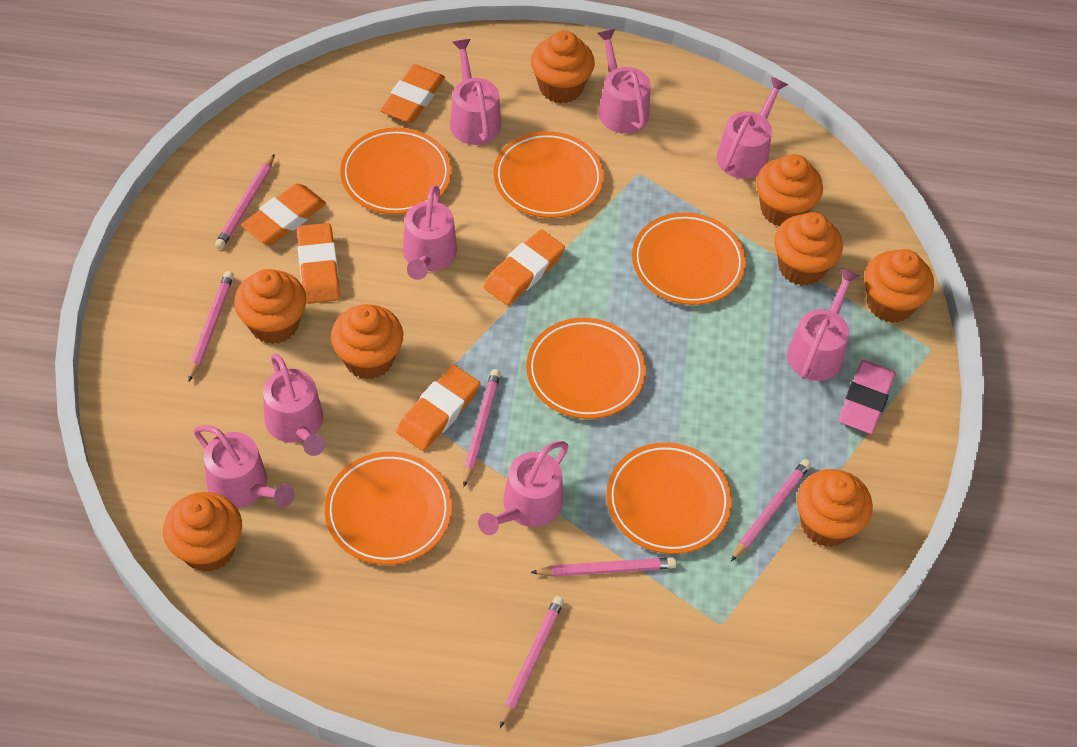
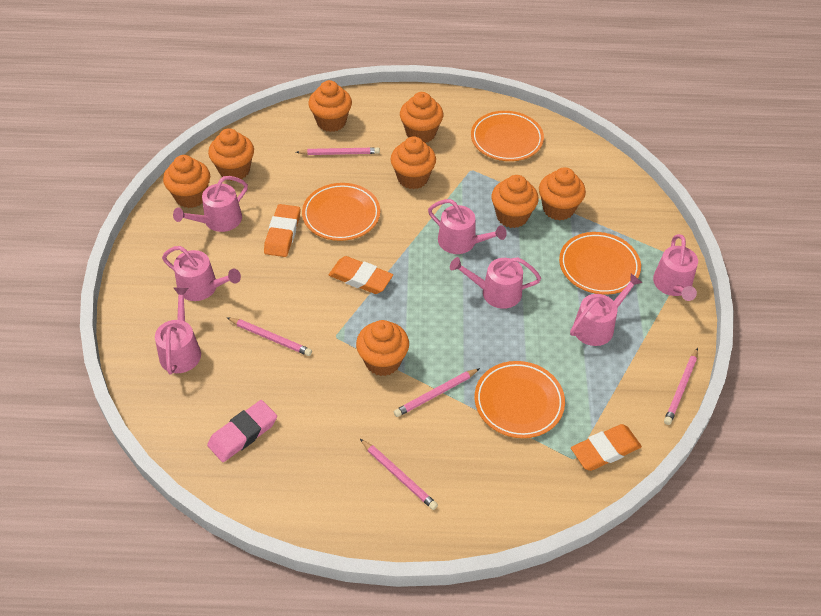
orange eraser: [241,183,326,245] [297,223,340,304] [380,64,445,123] [397,365,480,451] [484,230,565,305] = 5 -> [264,204,300,257] [329,256,393,294] [571,424,642,471] = 3
orange plate: [324,452,452,565] [340,127,452,214] [494,131,604,218] [526,318,646,419] [606,442,732,554] [632,212,746,305] = 6 -> [302,183,380,241] [471,111,544,161] [474,361,565,438] [559,232,641,295] = 4
pink pencil: [188,271,234,382] [215,154,275,249] [463,369,501,487] [500,596,564,728] [530,558,676,577] [731,459,811,561] = 6 -> [227,317,312,356] [296,147,380,155] [360,439,438,510] [394,368,480,417] [664,348,698,425] = 5
pink watering can: [194,425,295,507] [263,353,326,456] [403,185,457,280] [450,39,501,145] [478,441,568,535] [597,29,651,134] [716,77,788,179] [787,268,860,381] = 8 -> [155,288,201,375] [162,246,241,301] [173,176,248,232] [428,199,507,254] [450,257,541,309] [570,274,643,346] [653,234,698,301] = 7

